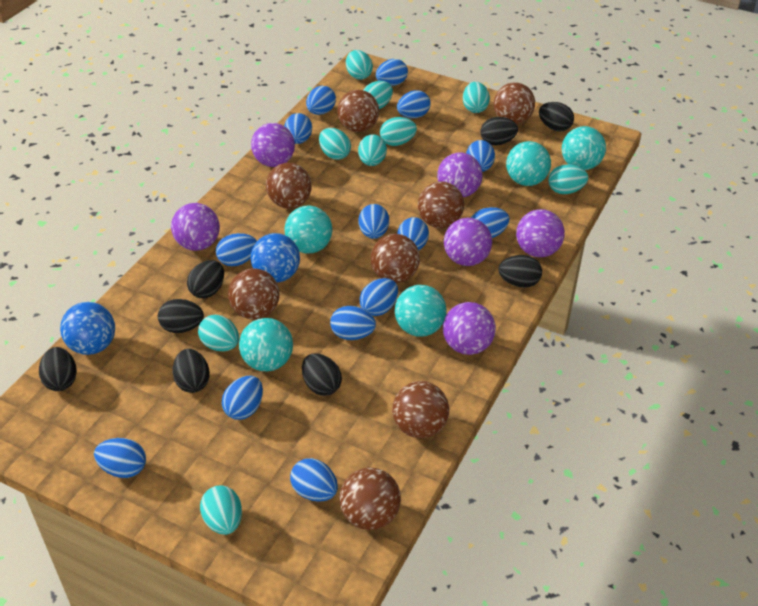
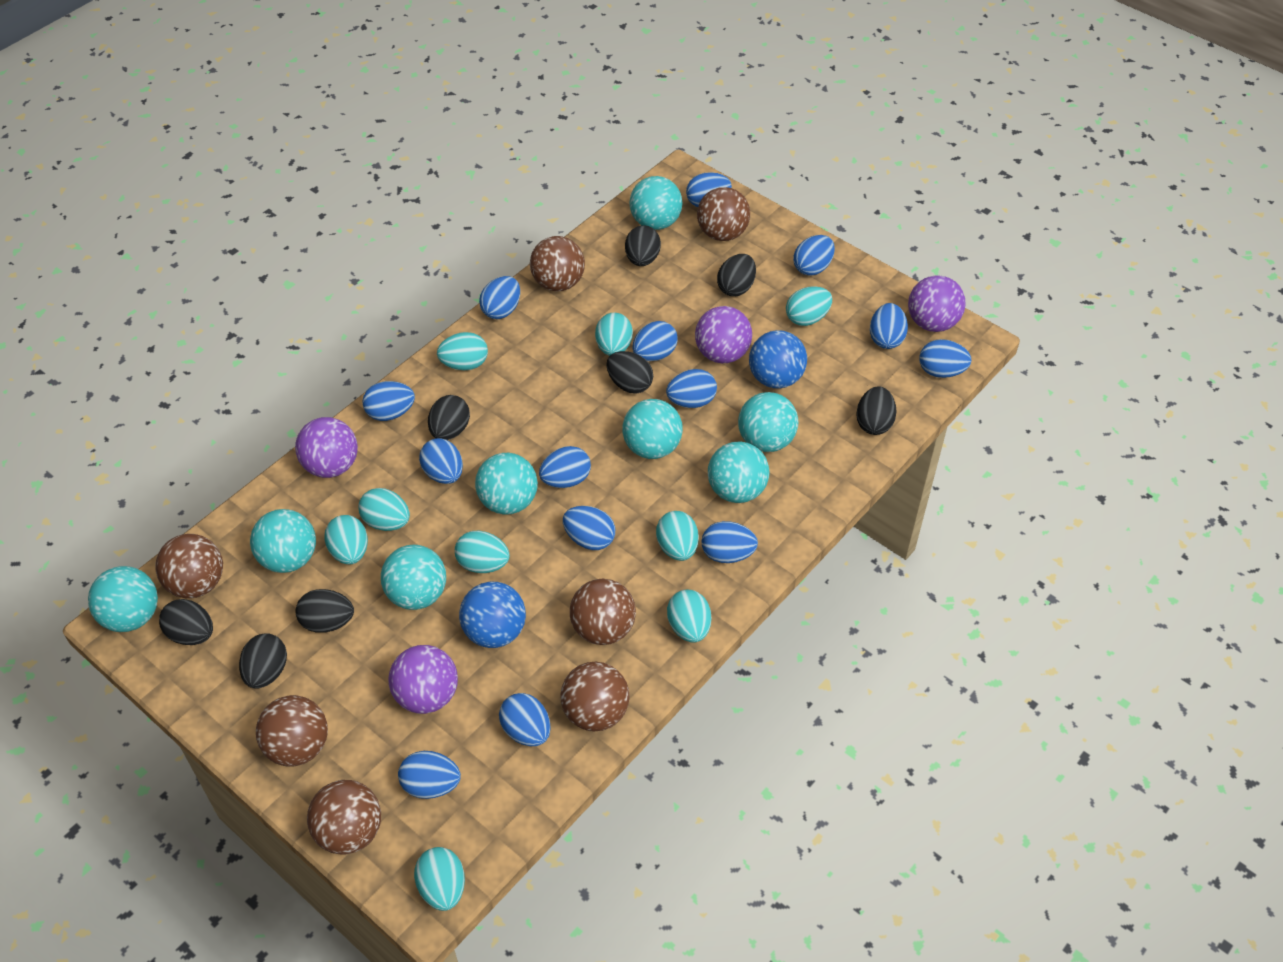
brown ball: [228,268,280,320] [266,163,312,208] [337,90,379,132] [339,467,401,530] [371,234,420,283] [392,381,449,438] [418,181,464,228] [494,82,535,124] = 8 -> [155,534,223,598] [256,695,328,767] [307,780,381,855] [530,236,585,291] [560,662,629,731] [570,579,636,645] [697,187,750,241] = 7
purple ball: [171,203,220,251] [251,123,295,167] [437,153,483,197] [443,302,496,355] [444,218,492,266] [516,209,565,257] = 6 -> [295,417,358,478] [389,645,458,714] [695,306,752,363] [908,275,966,332] = 4
turquoise ball: [239,318,293,372] [284,205,332,254] [395,285,447,337] [506,141,551,186] [562,126,606,170] = 5 -> [88,566,158,632] [250,509,316,573] [381,545,446,610] [475,453,538,515] [622,399,683,459] [629,176,682,230] [708,442,769,503] [738,392,798,452] = 8

